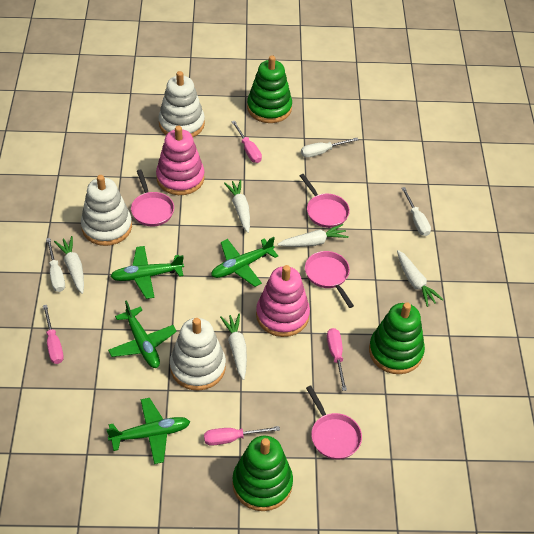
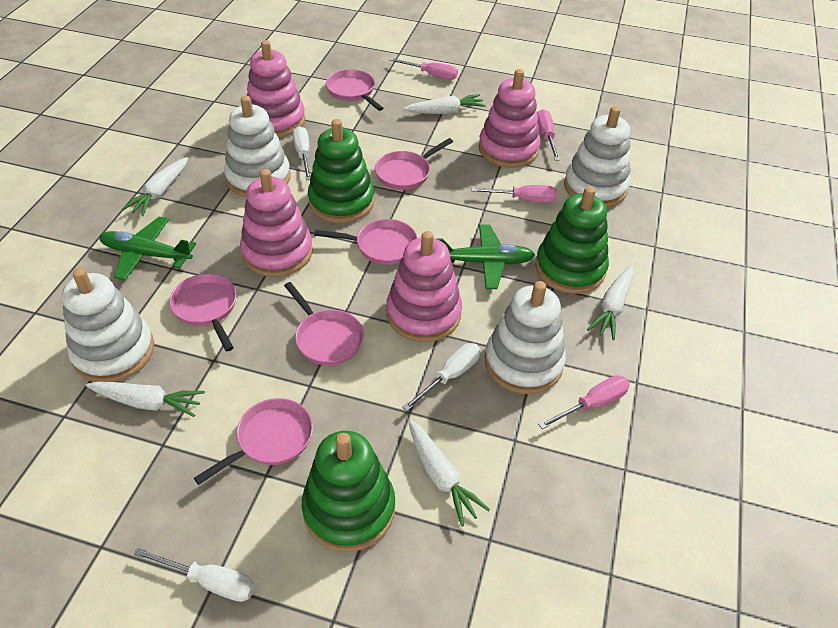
green plane: [106,398,190,464] [108,300,177,368] [110,246,184,299] [211,237,278,287] = 4 -> [99,217,196,280] [438,225,535,289] = 2
pink pan: [131,169,174,226] [300,174,350,228] [305,251,354,308] [306,385,362,459] = 4 -> [169,274,237,351] [194,398,313,485] [284,282,364,365] [314,219,417,265] [326,69,383,111] [375,138,453,190] = 6
pink stacking toy: [156,126,205,195] [256,265,310,337] = 2 -> [240,169,313,277] [247,40,306,138] [386,231,462,342] [479,69,541,168] = 4
white stacking toy: [81,175,132,246] [158,71,205,137] [170,318,226,391] = 3 -> [62,268,154,382] [224,96,291,197] [485,281,566,394] [564,106,631,207] = 4

